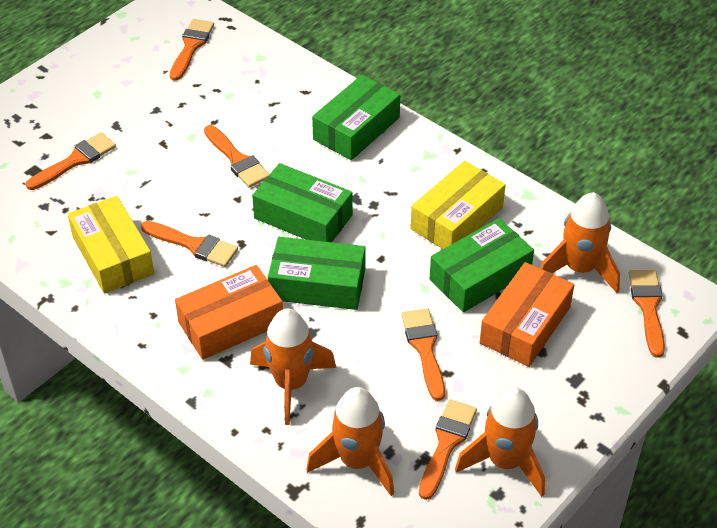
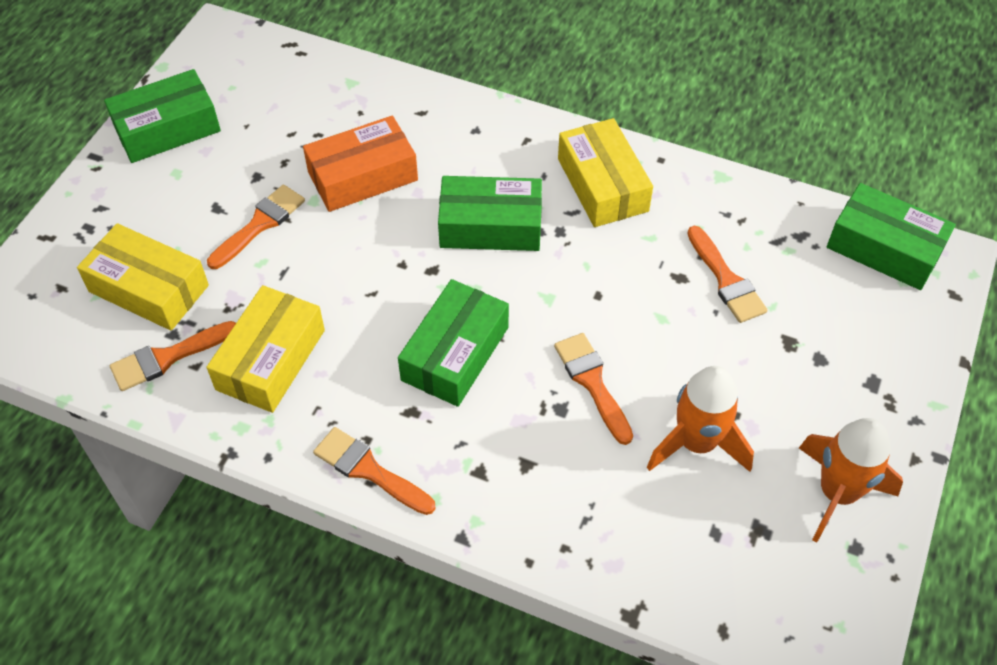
orange box: [175,265,283,360] [480,262,574,367] = 2 -> [303,116,418,212] = 1
orange brush: [26,132,116,190] [141,221,238,267] [170,19,214,81] [204,125,269,188] [401,308,445,401] [419,399,477,500] [629,270,665,357] = 7 -> [110,321,236,391] [207,184,305,269] [313,427,435,515] [554,333,633,445] [687,226,768,323] = 5
orange rocket: [250,308,336,425] [306,387,394,496] [455,387,545,497] [540,192,620,293] = 4 -> [647,366,754,472] [799,418,903,542] = 2
yellow box: [68,196,154,294] [411,161,506,249] = 2 -> [77,223,209,331] [207,285,325,413] [558,118,653,227] = 3

